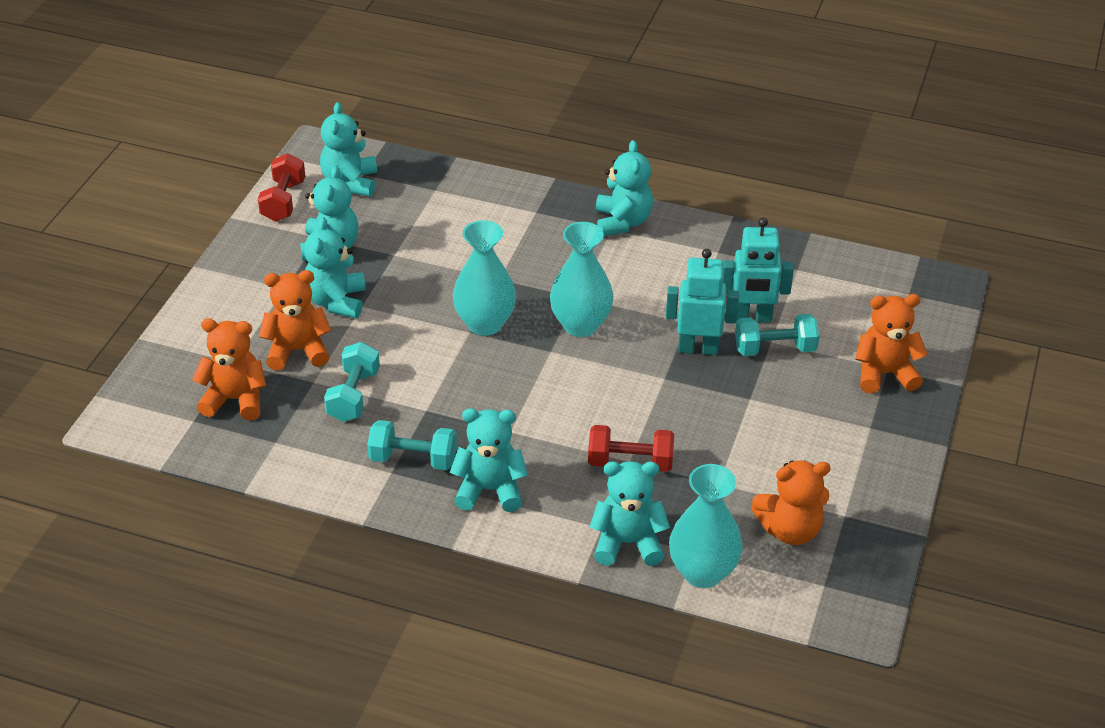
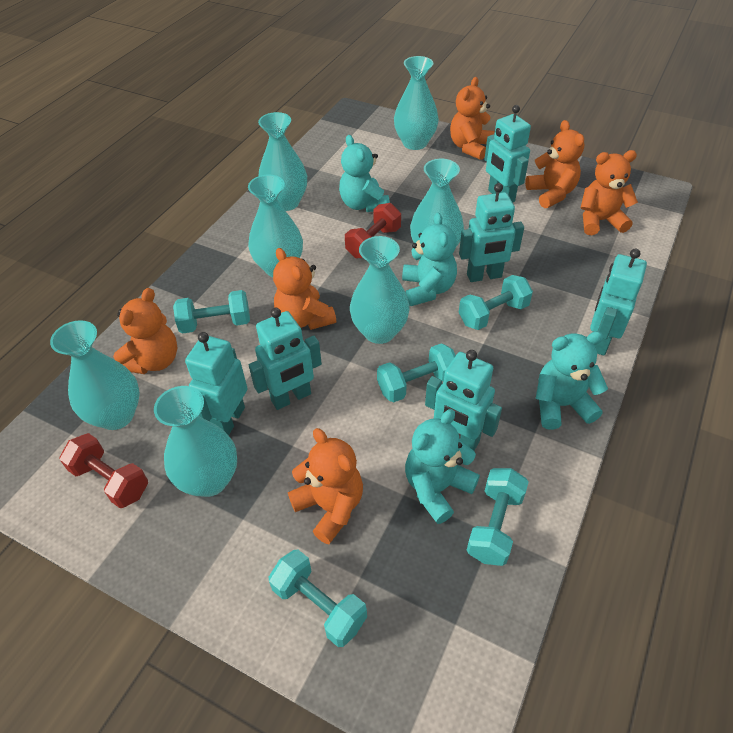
orange teddy bear: [192,318,266,420] [259,270,332,371] [751,461,831,545] [855,294,928,394] = 4 -> [113,288,177,374] [273,248,336,330] [288,428,363,544] [450,77,494,160] [525,120,584,208] [581,150,638,235] = 6
turquoise dumbbell: [324,342,380,422] [367,420,457,470] [735,314,819,356] = 3 -> [173,290,250,334] [268,549,367,647] [377,343,456,402] [459,275,533,330] [467,468,529,566] = 5
turquoise robot: [666,249,739,355] [723,217,794,322] = 2 -> [185,332,247,436] [249,308,322,410] [425,350,502,451] [459,183,524,282] [484,105,531,203] [590,249,647,356] = 6
turquoise teddy bear: [300,166,358,261] [304,217,366,318] [320,102,377,197] [450,408,528,512] [590,461,670,566] [596,140,653,236] = 6 -> [339,135,390,212] [402,212,457,306] [405,409,480,524] [536,331,608,430] = 4
turquoise vase: [453,220,516,336] [550,222,613,337] [669,464,743,588] = 3 -> [50,320,140,430] [154,386,237,497] [248,175,303,277] [258,112,307,211] [350,236,410,344] [394,56,439,150] [410,159,464,247] = 7

